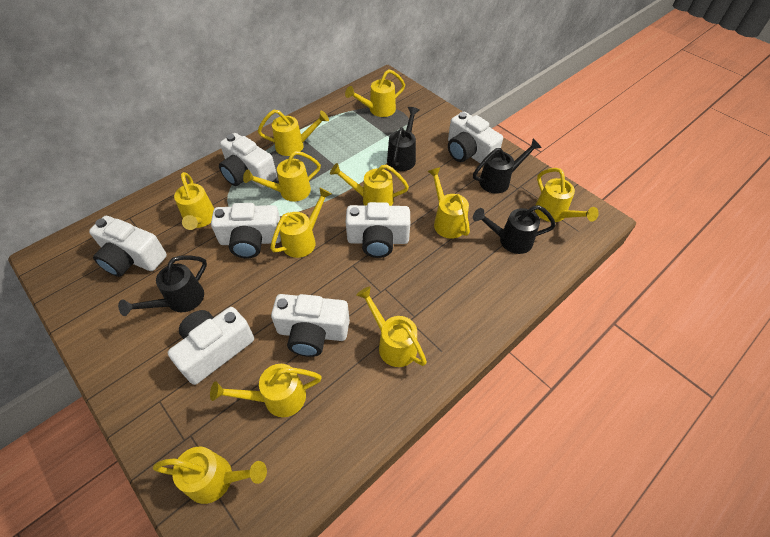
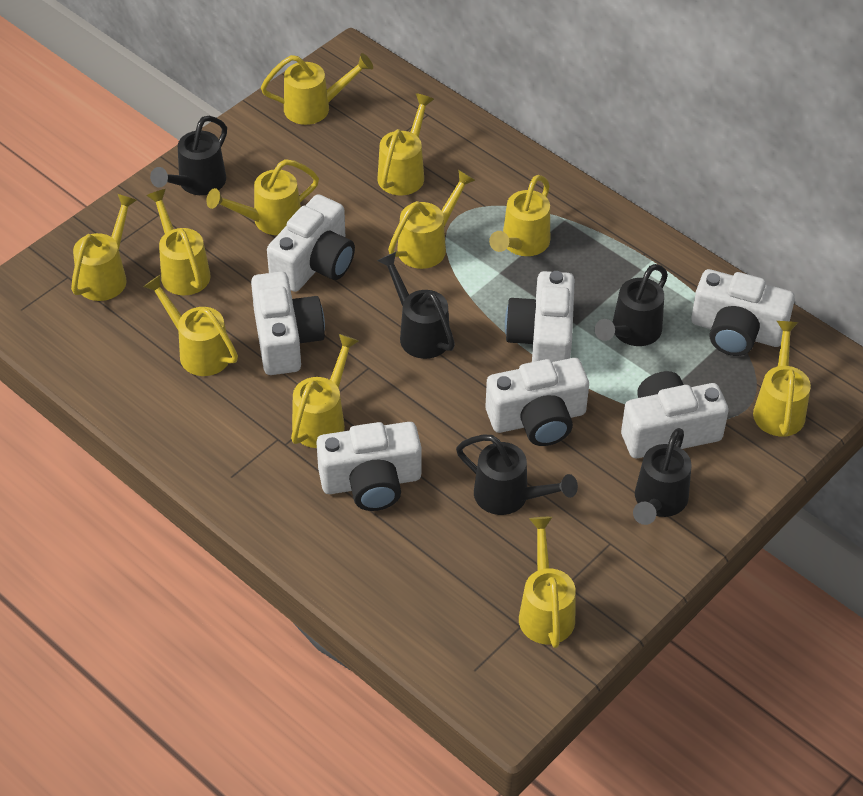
black watering can: [118,256,207,316] [387,107,419,171] [473,139,542,194] [473,205,556,254] = 4 -> [150,116,227,195] [377,252,455,359] [456,435,578,515] [595,264,668,346] [633,428,691,525] = 5

